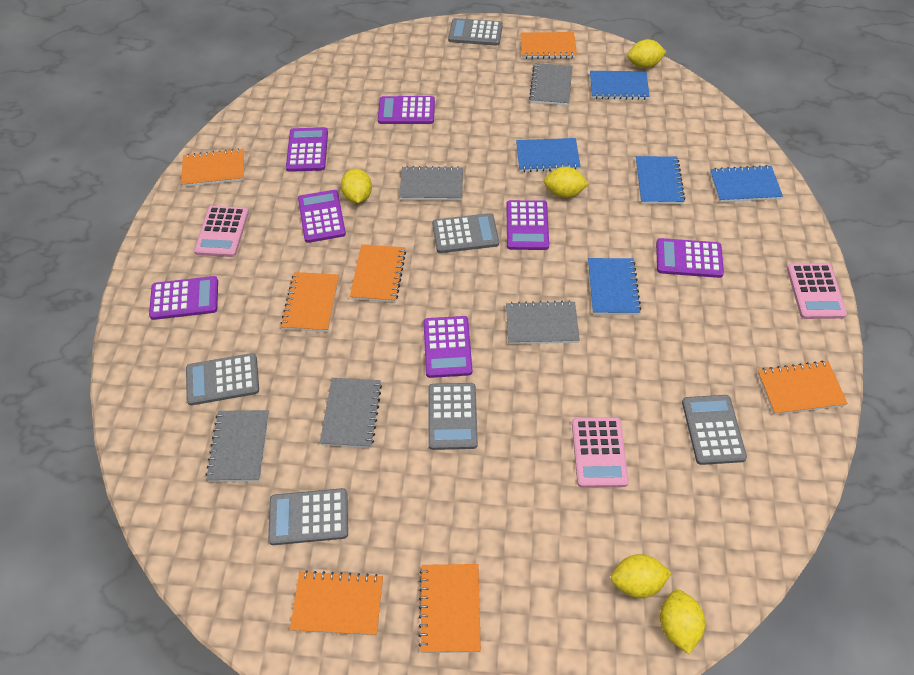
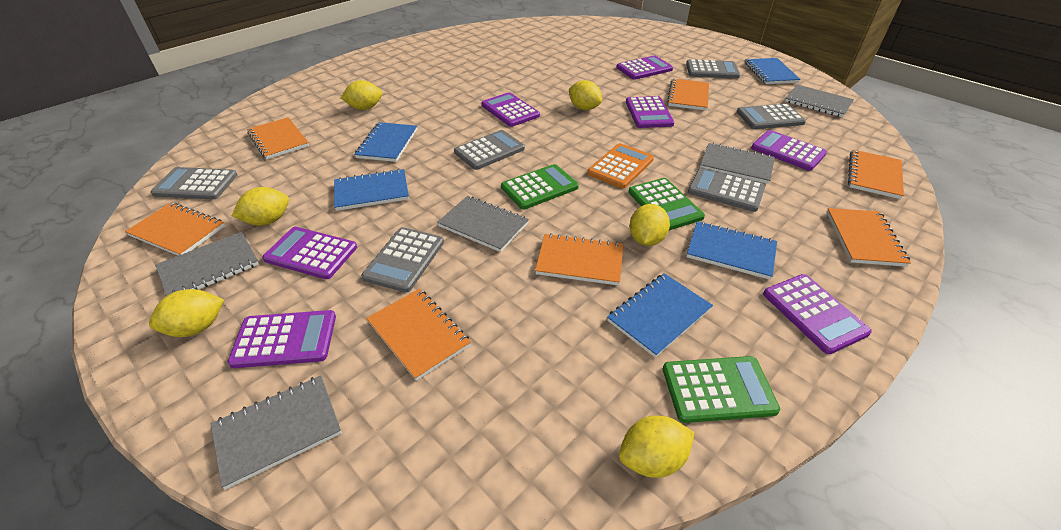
green calculator: none = 0 -> [501,164,579,209] [628,178,705,230] [663,356,780,423] = 3
orange calculator: none = 0 -> [587,143,654,188] = 1
pink calculator: [194,206,249,257] [572,417,629,488] [787,263,847,319] = 3 -> none = 0
yellow lemon: [341,169,372,203] [544,167,589,198] [611,554,671,598] [627,39,666,68] [660,589,705,654] = 5 -> [149,289,224,337] [232,187,289,226] [341,80,382,110] [569,80,602,110] [619,415,695,478] [629,204,670,246] = 6

